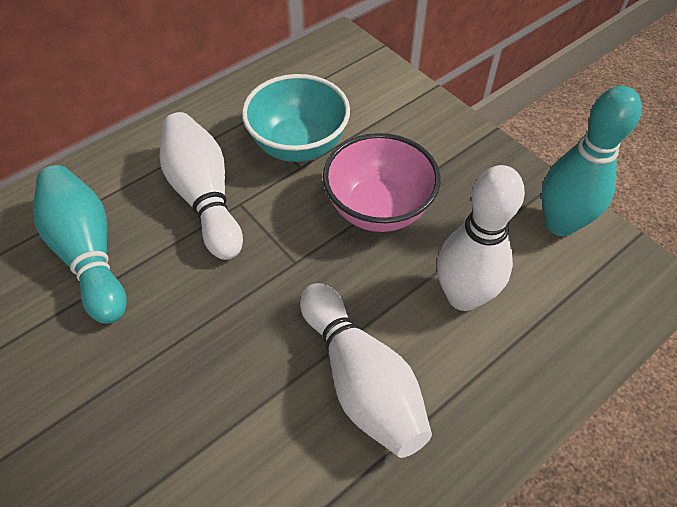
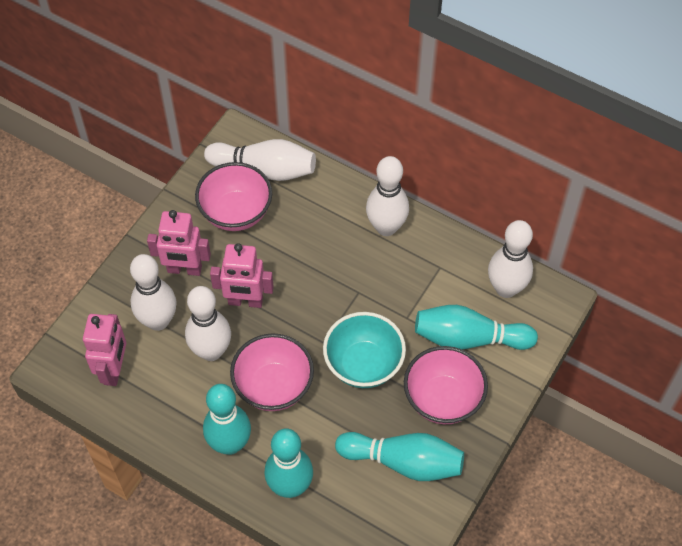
pink bowl: [323,133,441,232] = 1 -> [195,162,272,231] [230,333,314,411] [404,346,488,424] = 3
pink robot: none = 0 -> [83,314,126,386] [147,210,211,276] [210,243,274,308] = 3
turquoise bowling pin: [33,165,127,324] [541,86,642,236] = 2 -> [203,384,251,455] [264,428,313,498] [335,432,464,481] [415,305,538,350] = 4
white bowling pin: [160,112,243,260] [300,283,432,458] [437,165,525,311] = 3 -> [130,254,177,331] [185,286,231,361] [204,139,316,181] [366,156,409,236] [488,220,533,298] = 5

